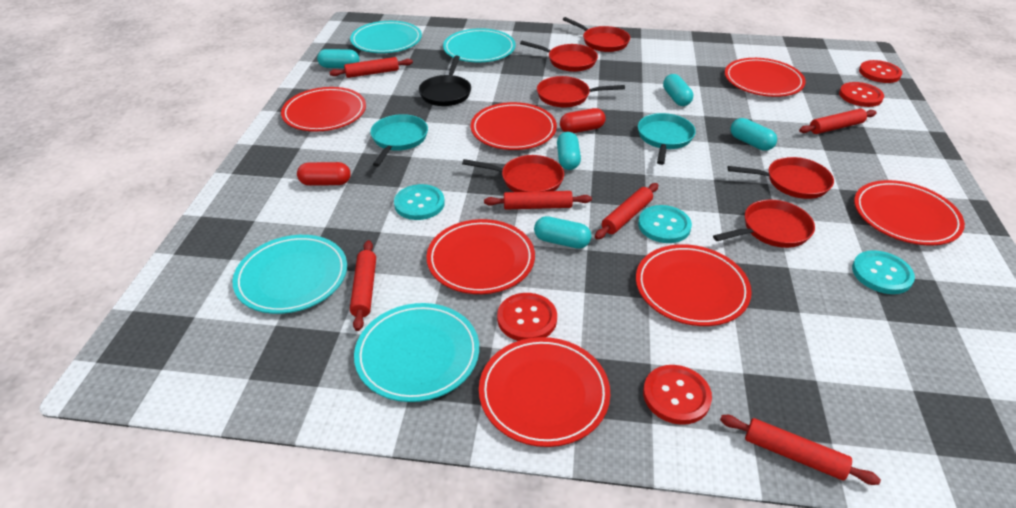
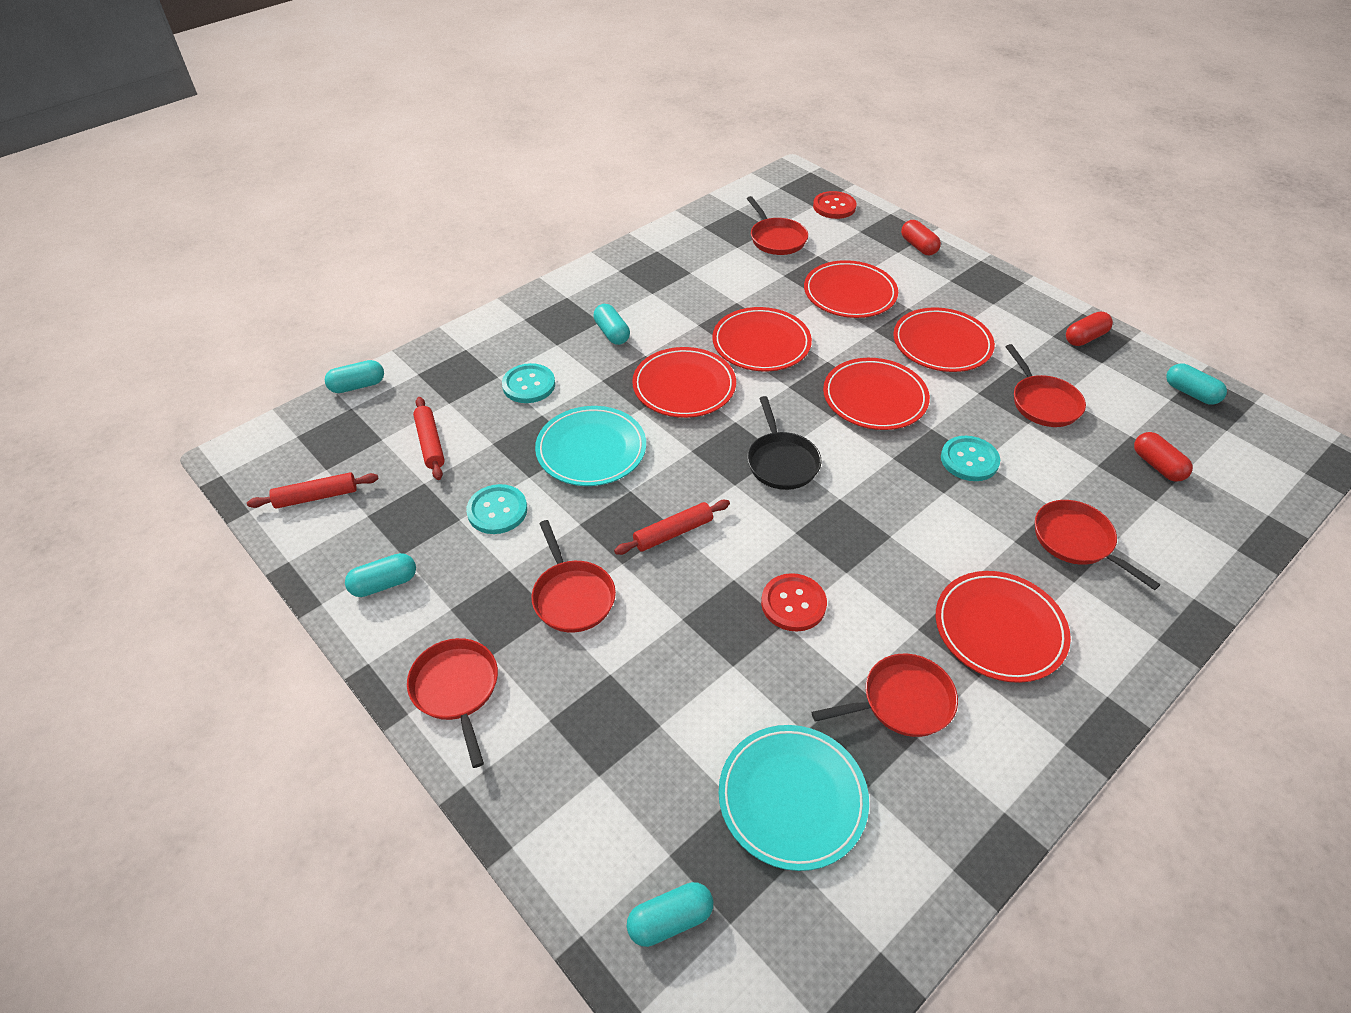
red button: [497,293,557,341] [643,365,712,425] [839,82,884,107] [859,60,902,83] = 4 -> [761,573,827,632] [813,191,857,219] = 2
red capsule: [297,162,351,186] [560,108,606,133] = 2 -> [901,220,941,255] [1066,311,1113,346] [1134,432,1193,482] = 3
red plate: [281,87,366,132] [427,219,535,294] [471,102,557,150] [479,337,610,447] [636,244,752,326] [725,58,806,97] [854,180,965,246] = 7 -> [632,347,736,418] [712,307,812,371] [804,260,898,318] [823,358,930,430] [893,307,995,372] [936,571,1071,683] = 6
red rolling pin: [329,57,413,78] [350,240,376,331] [484,191,592,209] [595,183,658,239] [720,415,881,485] [799,109,877,134] = 6 -> [247,472,378,509] [413,397,445,480] [614,500,730,555] = 3
turquoise pan: [370,114,428,167] [638,113,696,165] = 2 -> none = 0
turquoise plate: [233,235,347,314] [350,21,422,53] [354,303,479,402] [443,28,516,62] = 4 -> [535,406,646,486] [719,725,869,871] = 2

